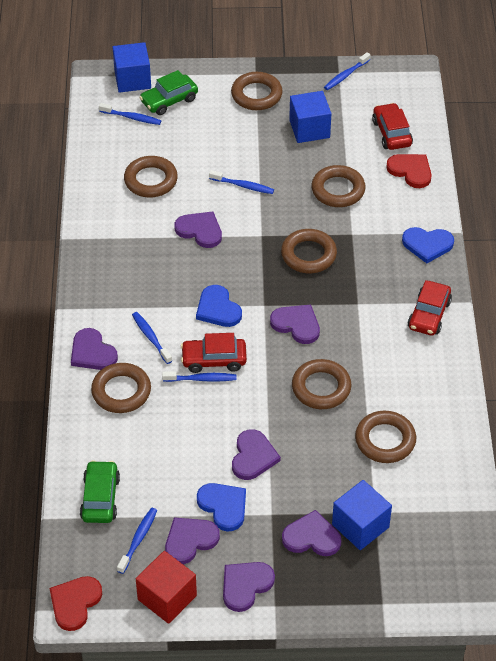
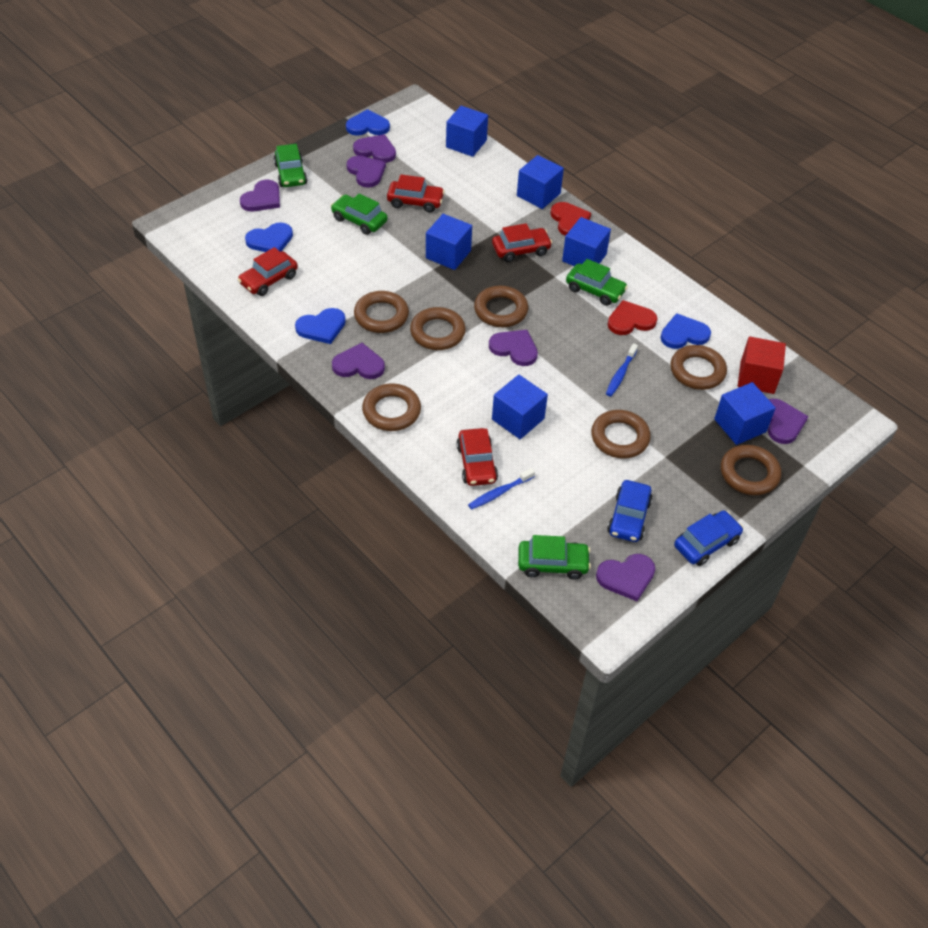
blue car: none = 0 -> [607,480,653,542] [674,510,743,566] = 2
blue cube: [112,42,151,93] [289,91,331,143] [332,480,392,550] = 3 -> [426,214,472,270] [446,106,488,157] [492,375,548,439] [517,155,564,209] [562,217,611,266] [714,382,776,445] = 6
blue heart: [196,285,242,327] [197,483,246,531] [402,227,454,263] = 3 -> [245,222,293,252] [295,308,346,344] [346,109,390,136] [660,313,711,349] = 4
blue toothbrush: [99,103,161,125] [117,508,157,574] [132,312,172,364] [162,371,237,382] [209,170,274,194] [324,52,371,90] = 6 -> [468,468,535,510] [606,343,638,396] = 2
green car: [80,460,120,523] [139,70,198,115] = 2 -> [274,144,307,187] [331,193,388,235] [518,535,591,580] [566,259,628,306] = 4
red car: [181,333,247,373] [372,103,413,150] [408,280,452,336] = 3 -> [238,247,298,296] [387,175,445,213] [456,428,498,486] [492,223,552,262] = 4

